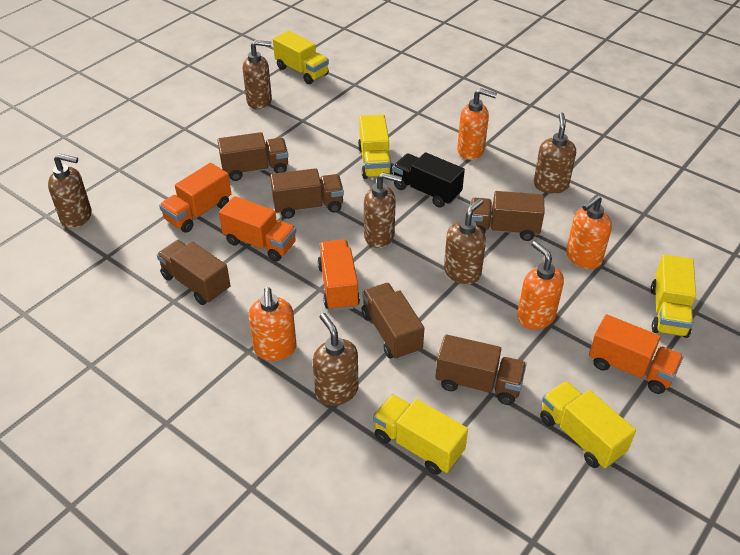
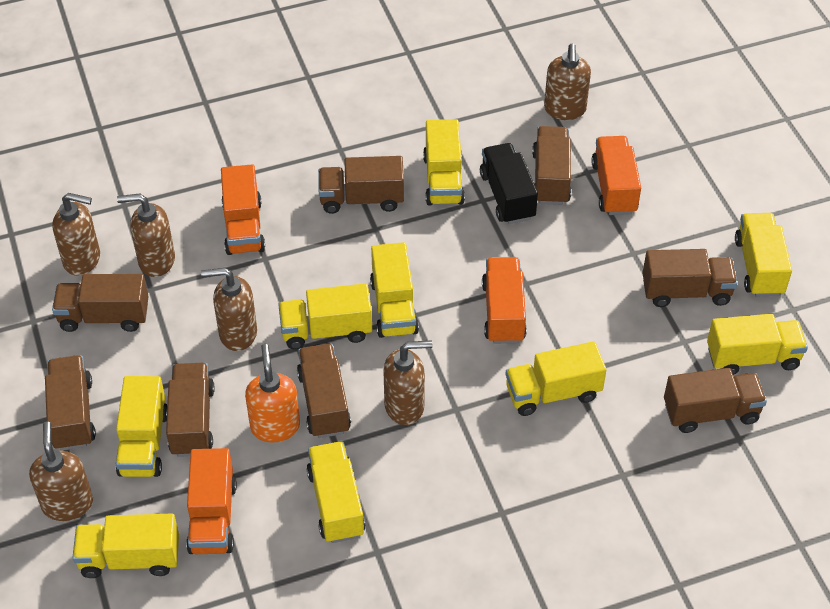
brown truck: [157,240,231,305] [217,132,288,181] [270,168,344,219] [361,283,424,360] [435,334,526,405] [470,191,545,241] = 6 -> [45,355,96,451] [52,274,149,332] [166,363,215,457] [297,344,351,438] [318,156,404,214] [532,126,571,205] [642,249,738,307] [664,368,767,433] = 8
orange soap dispenser: [248,287,296,361] [457,88,497,160] [517,241,564,329] [566,195,612,269] = 4 -> [245,344,300,442] = 1
yellow truck: [273,31,329,84] [358,114,393,179] [373,394,468,475] [540,381,636,469] [651,254,696,338] = 5 -> [72,514,179,578] [116,376,167,477] [278,283,372,349] [307,441,365,543] [370,242,419,338] [423,119,465,206] [506,341,607,416] [707,314,808,375] [735,213,792,297] = 9

